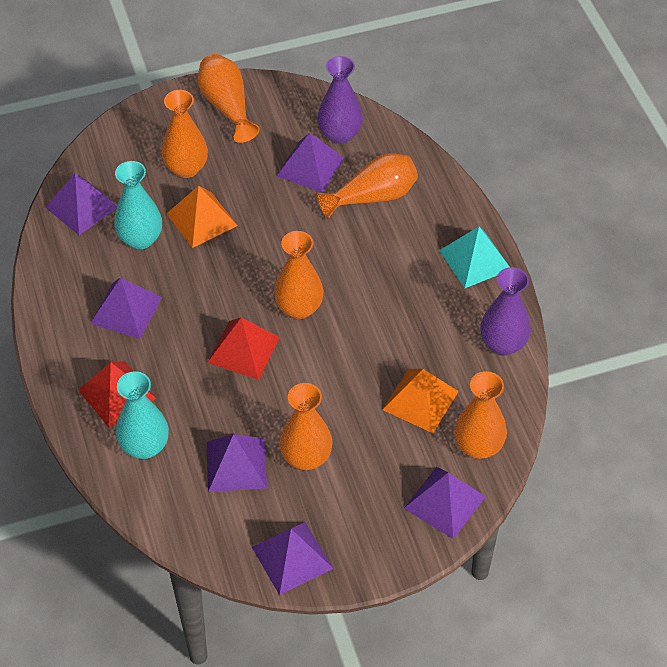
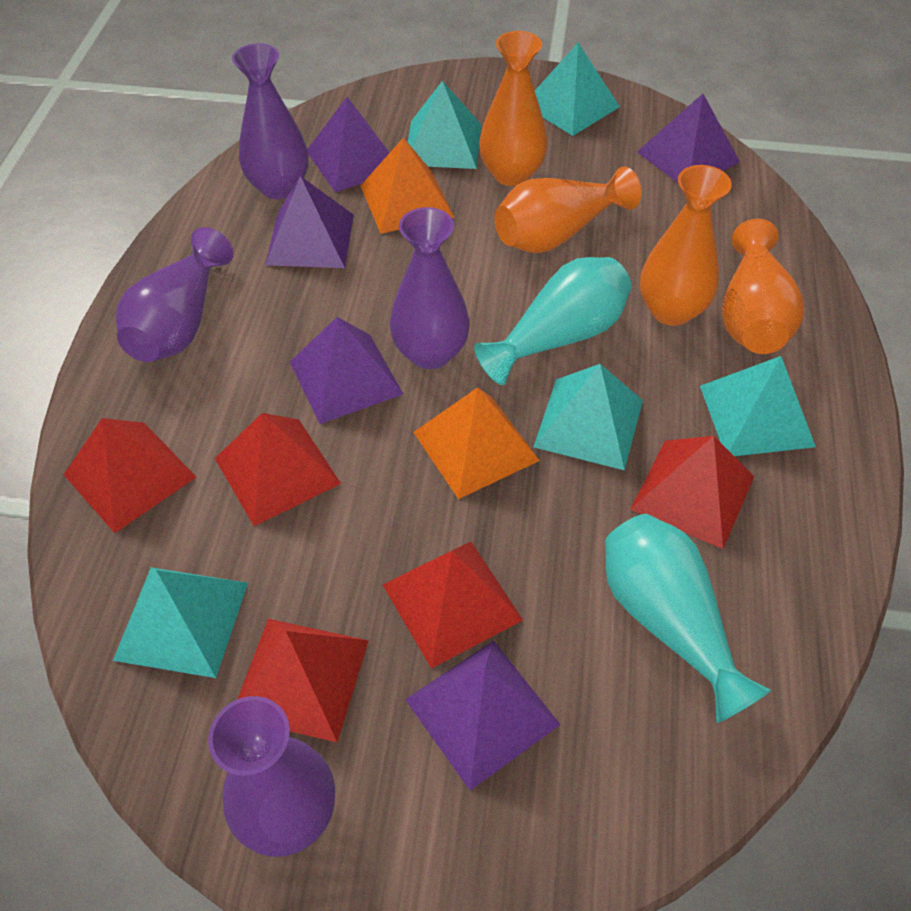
orange vase: [161,90,208,178] [197,54,260,143] [274,231,324,319] [279,383,333,470] [316,153,418,219] [454,371,507,459] = 6 -> [479,31,547,186] [494,166,641,253] [640,165,732,326] [722,219,804,354] = 4
purple pyramid: [45,173,117,235] [90,278,162,339] [207,434,267,492] [252,522,333,595] [277,133,344,193] [404,467,486,539] = 6 -> [265,176,354,268] [290,317,403,424] [307,97,390,192] [405,640,561,790] [637,94,740,184] = 5
purple vase: [317,56,363,144] [480,267,531,355] = 2 -> [116,227,233,362] [208,696,335,857] [232,43,308,199] [389,207,470,369] = 4
red pyramid: [78,361,156,427] [207,318,280,380] = 2 -> [63,418,196,533] [215,413,341,526] [238,619,369,742] [383,542,523,669] [630,436,754,549] = 5
turquoise pyramid: [439,227,510,288] = 1 -> [113,567,248,678] [408,81,481,169] [533,364,643,470] [535,43,620,136] [700,356,816,456] = 5

